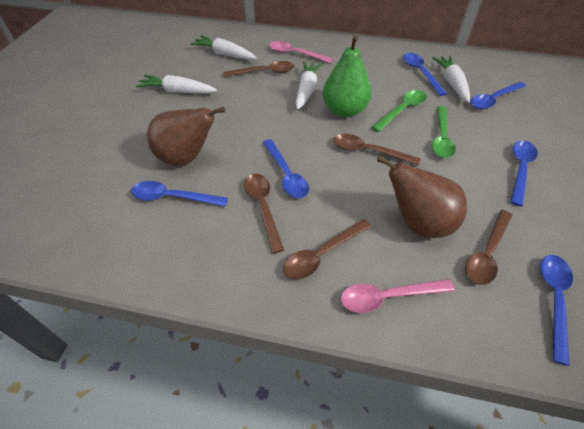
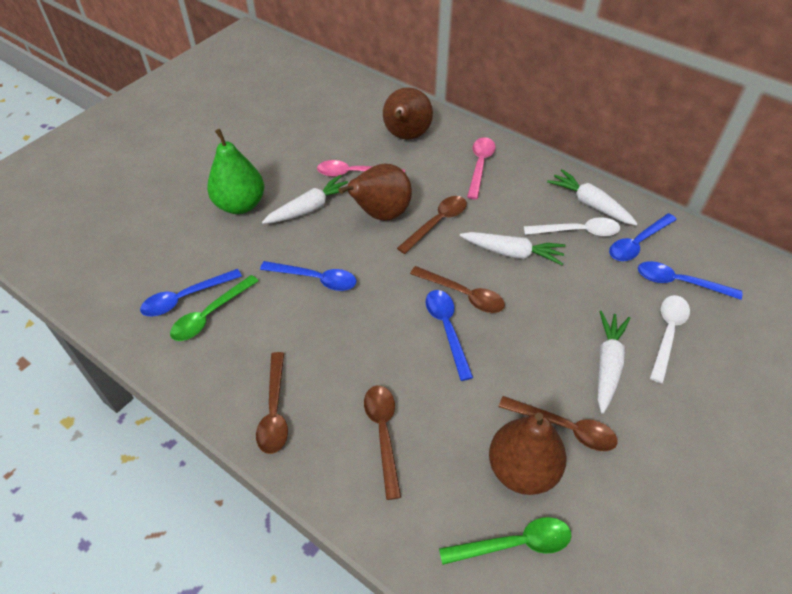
blue spoon: [131,181,228,207] [263,139,309,198] [403,53,447,96] [471,82,526,109] [510,141,538,206] [540,255,573,366] = 6 -> [140,269,242,316] [260,261,357,291] [426,290,473,381] [609,213,677,261] [638,261,742,300] = 5
brown pear: [147,107,225,165] [377,155,467,238] = 2 -> [339,164,412,221] [383,87,433,140] [489,412,567,495] = 3
white spoon: none = 0 -> [524,217,620,236] [650,295,690,383] = 2

